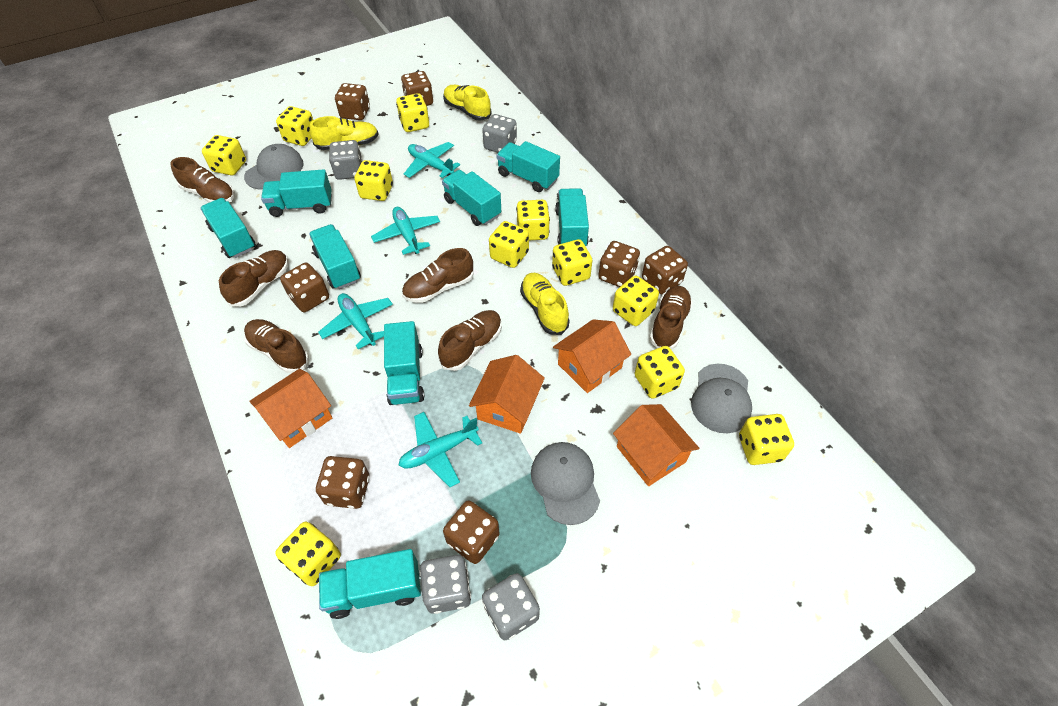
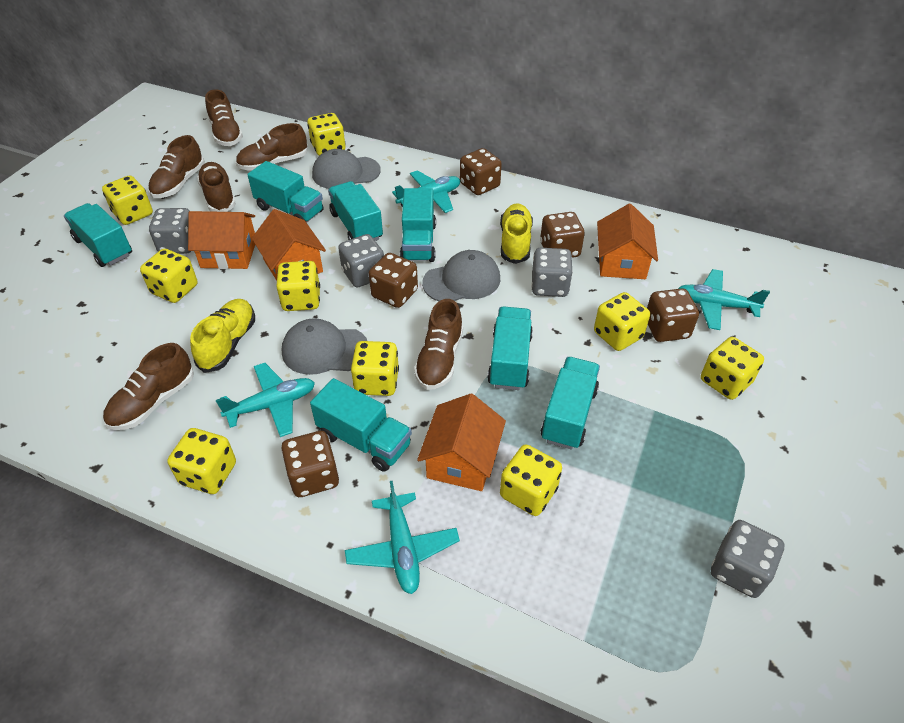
brown dice: [280,263,329,312] [316,456,370,509] [335,83,370,120] [401,71,433,106] [443,500,500,564] [598,241,640,287] [642,246,688,294] = 7 -> [281,431,339,497] [369,253,418,308] [460,148,502,195] [540,212,585,258] [647,288,699,342] = 5
turquoise truck: [200,198,256,258] [261,170,332,217] [309,224,361,289] [319,549,421,619] [384,321,424,405] [442,170,501,226] [496,141,560,192] [555,188,589,246] = 8 -> [64,203,132,267] [247,161,323,222] [310,378,412,472] [328,181,383,241] [400,188,436,262] [487,306,533,390] [541,357,600,450] = 7
yellow dice: [202,135,246,175] [275,522,341,586] [276,106,313,146] [355,160,393,201] [396,93,429,132] [489,221,529,268] [516,200,550,241] [552,239,592,286] [613,276,659,326] [635,346,685,399] [739,414,794,465] = 11 -> [102,176,153,225] [140,249,198,303] [167,428,236,494] [276,261,320,311] [307,113,345,156] [351,341,399,396] [500,444,562,516] [594,292,650,351] [701,337,764,400] = 9
yellow shoe: [310,116,379,150] [443,85,491,121] [520,273,570,335] = 3 -> [190,299,255,373] [500,203,533,264] = 2

